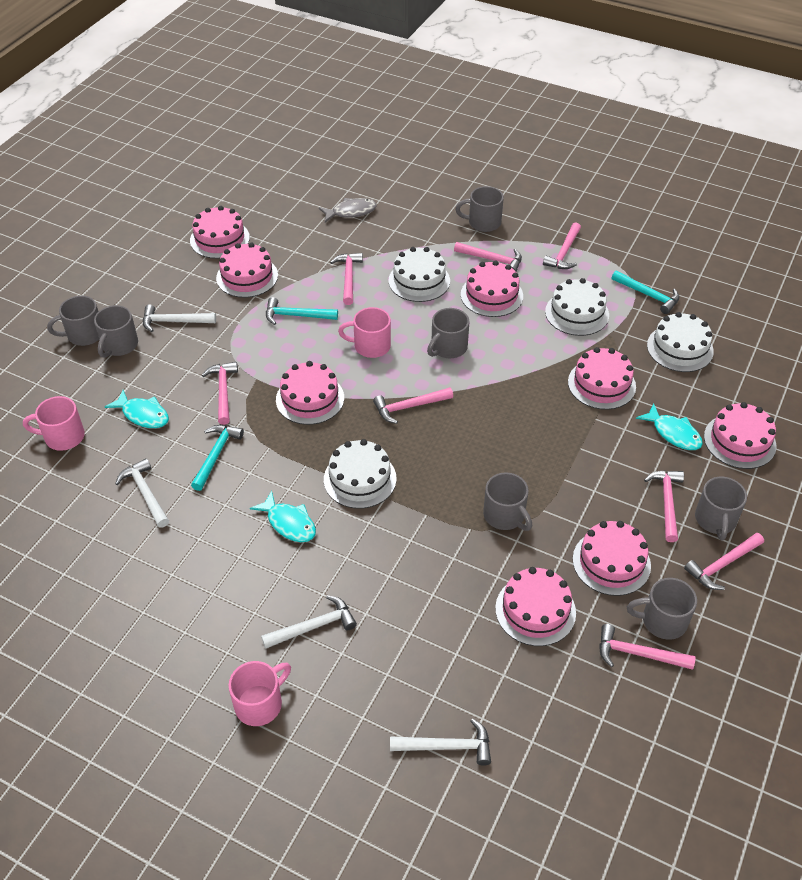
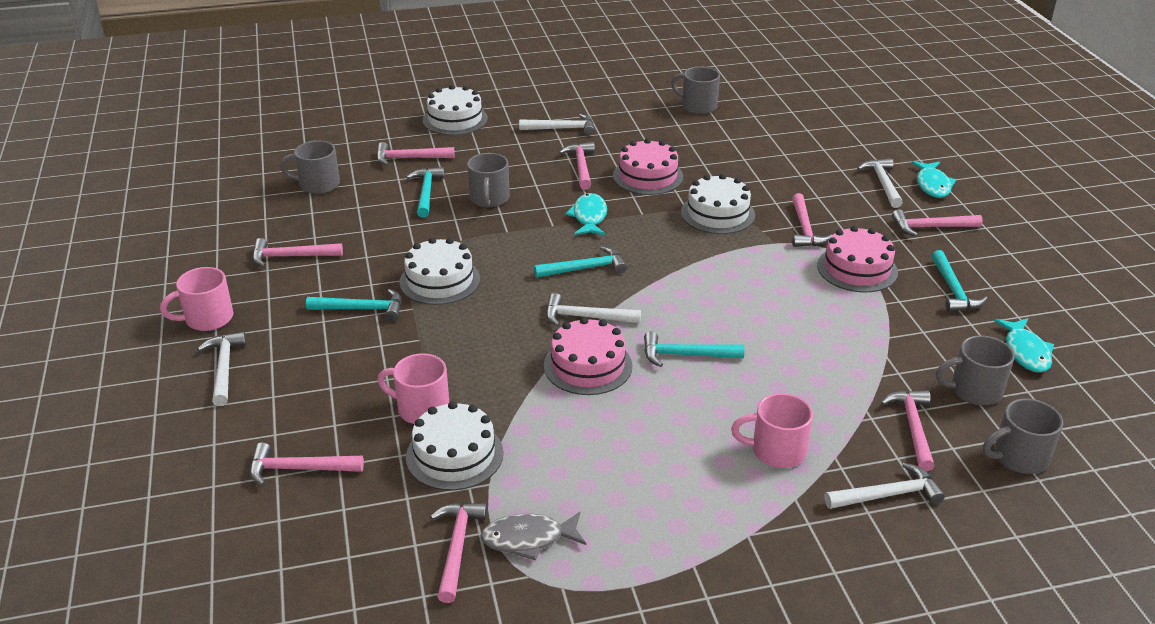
grey mug: [47,296,99,346] [94,305,138,358] [427,308,470,358] [455,186,504,232] [483,472,532,531] [627,578,697,640] [695,477,747,541] = 7 -> [280,140,340,194] [467,153,510,207] [671,67,720,114] [936,335,1015,405] [983,399,1063,474] = 5
pink cake: [190,206,250,259] [216,243,278,298] [276,361,344,425] [461,260,523,317] [495,567,576,646] [568,347,636,410] [573,521,651,596] [704,402,776,469] = 8 -> [544,317,632,395] [613,138,683,195] [817,226,898,293] = 3
turquoise hammer: [191,425,244,491] [266,297,338,325] [612,271,679,314] = 3 -> [306,289,401,321] [406,167,445,218] [534,246,627,278] [644,331,744,367] [931,250,988,312] = 5
white hammer: [115,458,169,528] [143,304,216,332] [261,595,357,649] [390,718,491,766] = 4 -> [197,332,247,406] [519,114,595,135] [546,293,641,326] [825,463,945,509] [857,158,903,208] = 5

